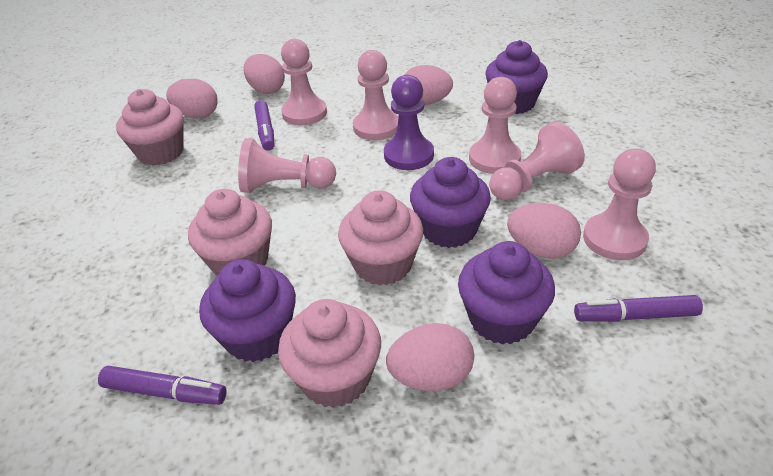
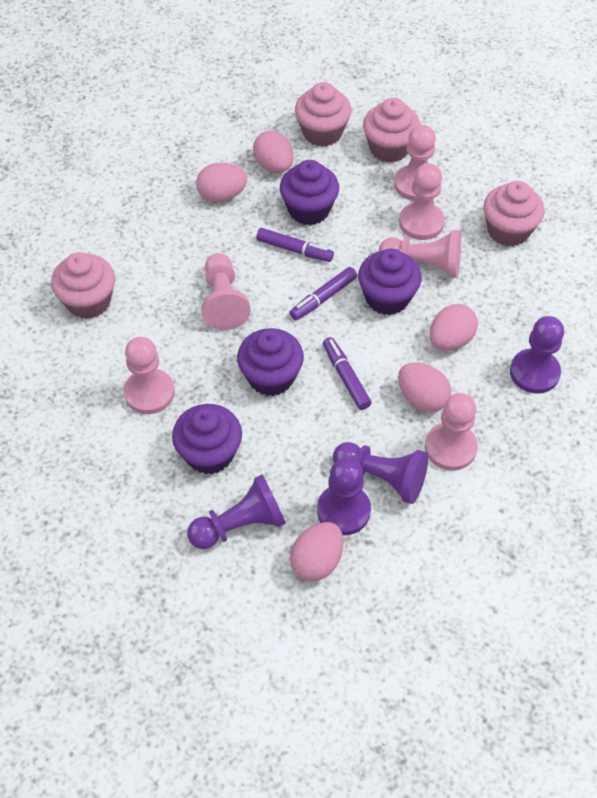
purple pawn: [384,75,434,170] = 1 -> [187,474,286,549] [317,458,371,535] [333,442,428,504] [510,316,564,394] = 4

